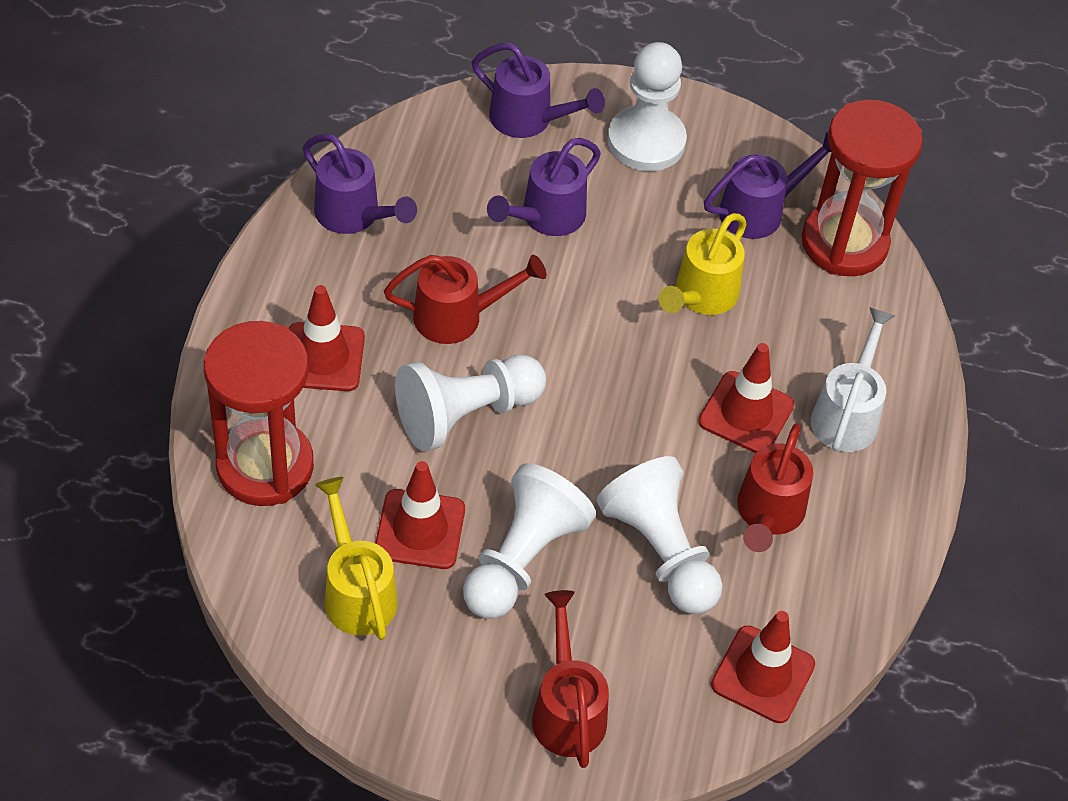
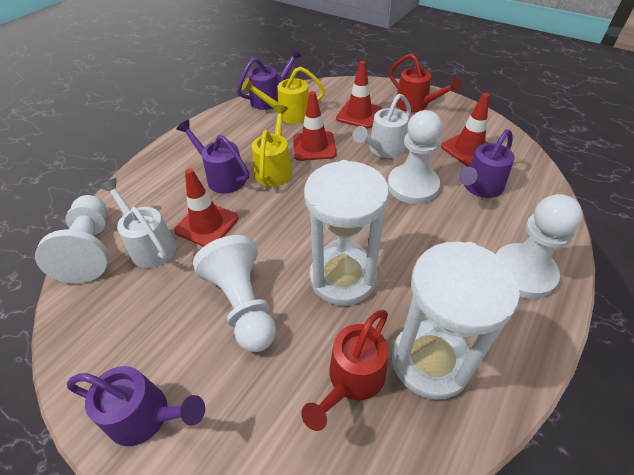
red hourglass: [204,321,314,506] [802,100,923,276] = 2 -> none = 0
red watering can: [384,255,546,344] [532,590,609,768] [737,423,813,552] = 3 -> [301,310,388,431] [389,53,462,112] = 2
white hourglass: none = 0 -> [304,160,389,306] [392,242,520,400] = 2
white watering can: [811,307,895,452] = 1 -> [99,178,176,268] [353,94,411,158] = 2

